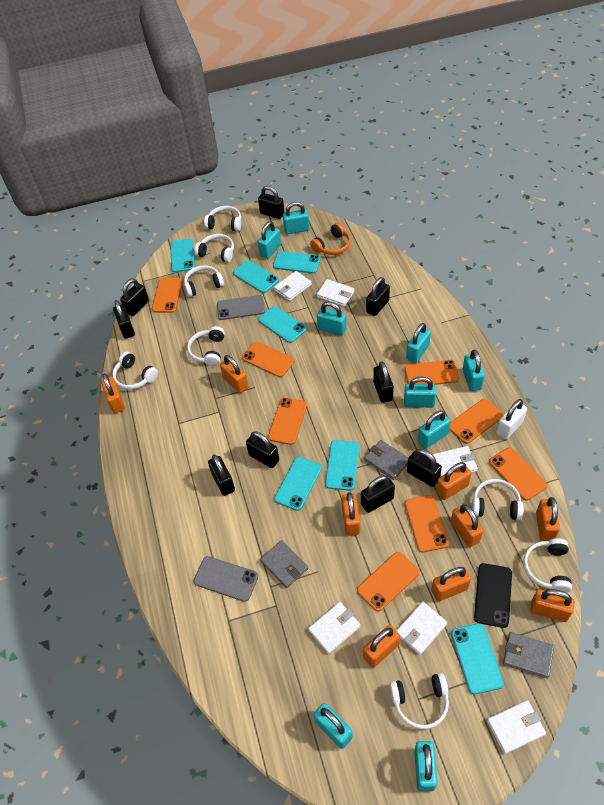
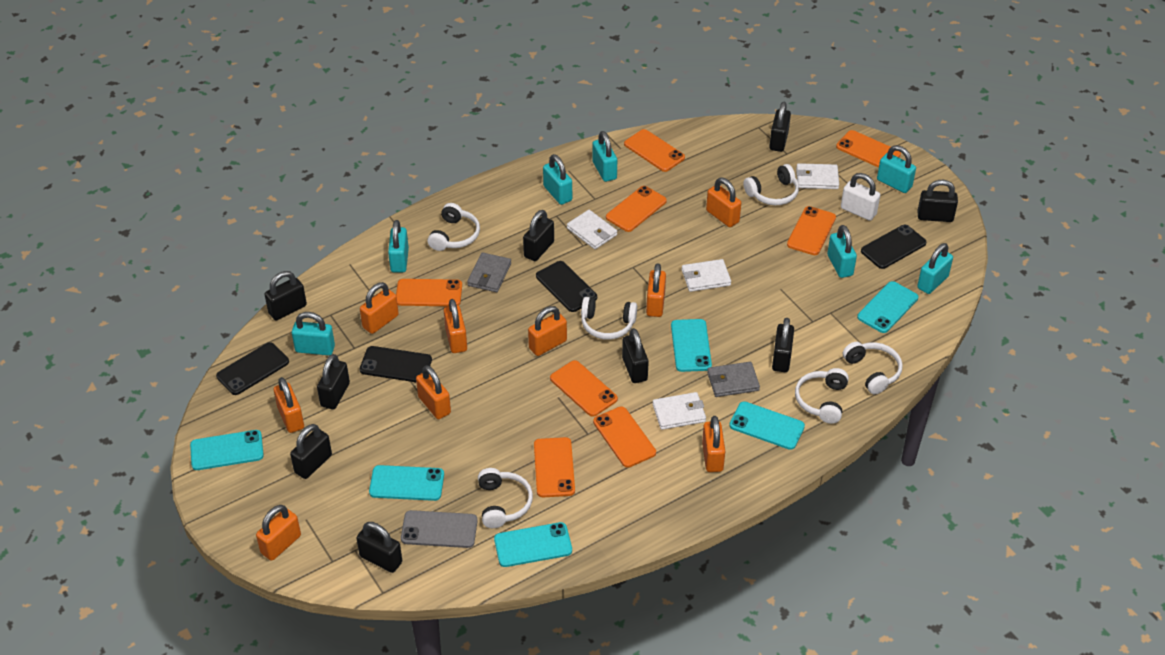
black phone: [474,563,512,628] = 1 -> [216,342,289,395] [360,346,432,382] [536,261,597,312] [861,225,926,269] = 4
grey phone: [194,556,258,602] [217,295,265,320] = 2 -> [401,510,478,548] = 1
grey wallet: [260,540,309,588] [364,440,408,480] [503,632,554,678] = 3 -> [467,252,511,292] [707,362,760,397] = 2
orange headphones: [310,223,351,255] = 1 -> none = 0
turquoise padlock: [258,221,281,259] [283,202,310,234] [314,703,352,749] [317,302,346,336] [404,377,436,408] [406,323,431,363] [414,741,437,791] [418,410,450,449] [462,350,485,391] = 9 -> [292,312,335,356] [388,220,409,272] [543,154,572,205] [592,131,617,182] [827,225,857,278] [877,145,916,193] [917,243,953,294] = 7
turquoise phone: [171,239,195,272] [233,260,279,293] [258,306,307,343] [273,251,321,274] [274,457,322,511] [325,440,360,491] [451,623,504,694] = 7 -> [190,430,264,470] [369,465,444,501] [494,522,572,567] [671,319,712,372] [729,401,805,450] [857,281,918,333] = 6
white headphones: [112,352,158,390] [184,265,224,297] [187,326,225,366] [195,234,234,262] [204,206,241,231] [389,673,449,729] [472,479,524,520] [523,538,572,593] = 8 -> [427,203,480,251] [478,468,533,528] [581,297,637,340] [743,164,799,205] [795,368,849,424] [843,342,903,394] = 6
white wallet: [274,271,312,301] [308,602,360,654] [317,279,355,307] [396,602,447,655] [433,446,478,477] [487,700,546,754] = 6 -> [567,210,617,249] [653,392,706,430] [682,259,731,292] [796,163,839,189] = 4

